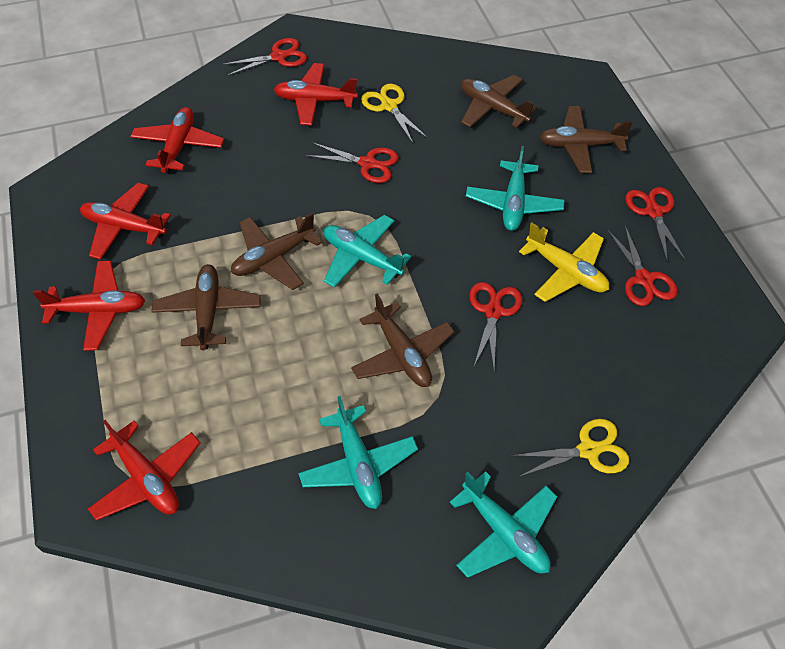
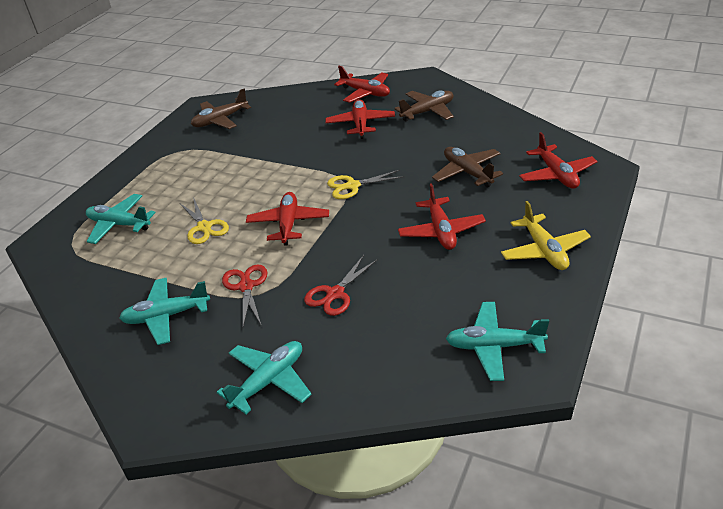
brown plane: [151,264,261,350] [231,212,322,290] [351,293,455,387] [461,75,538,128] [540,106,633,173] = 5 -> [191,89,251,129] [394,91,454,121] [432,147,503,187] = 3
red scissors: [222,38,307,76] [306,142,399,183] [469,282,523,369] [607,226,677,306] [625,187,686,262] = 5 -> [222,264,267,327] [304,255,378,316] = 2

